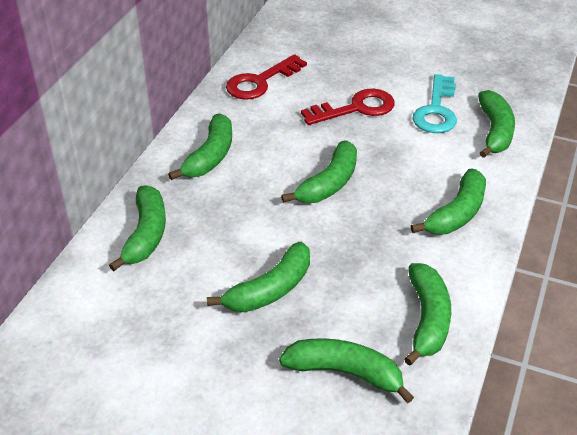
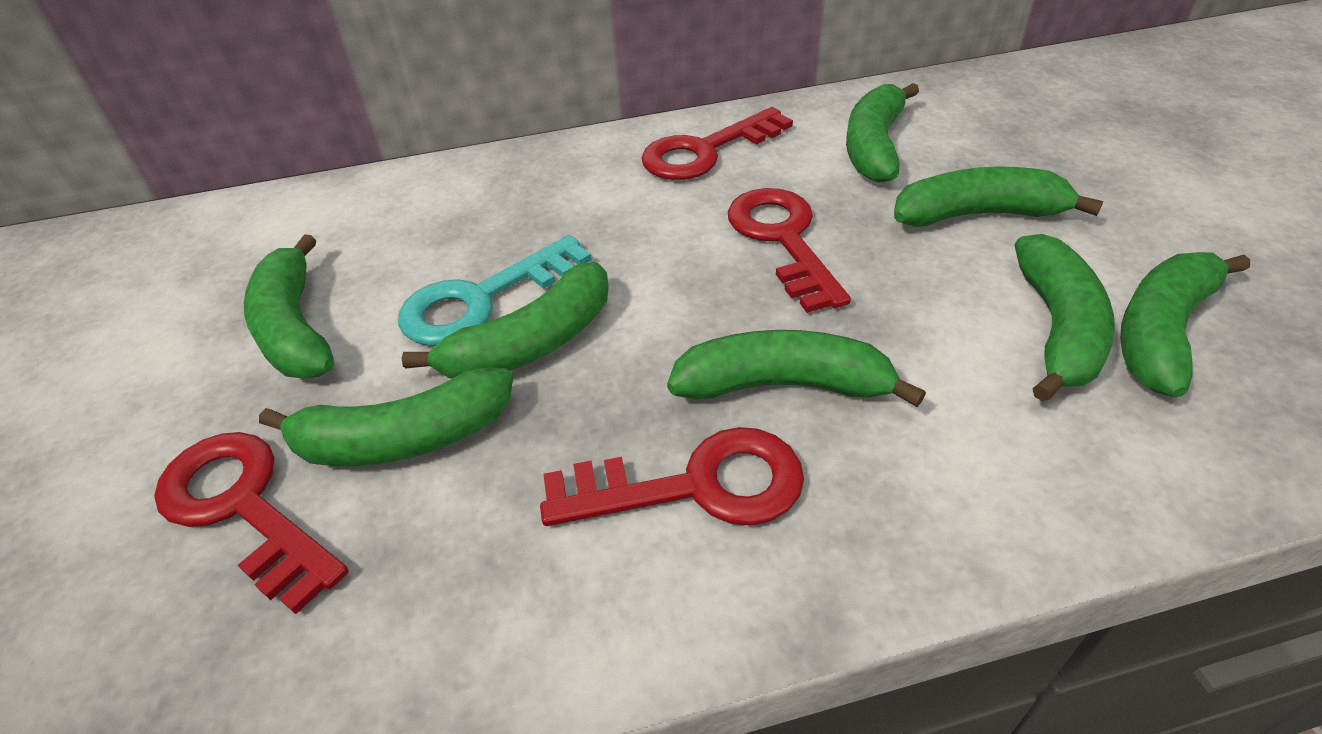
red key: [226,54,307,100] [301,89,395,125] = 2 -> [154,432,349,614] [540,427,804,526] [641,107,793,180] [728,188,851,313] = 4

